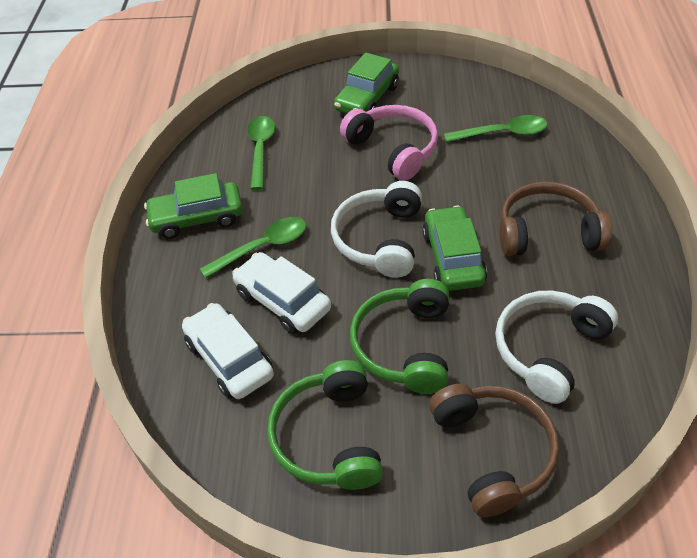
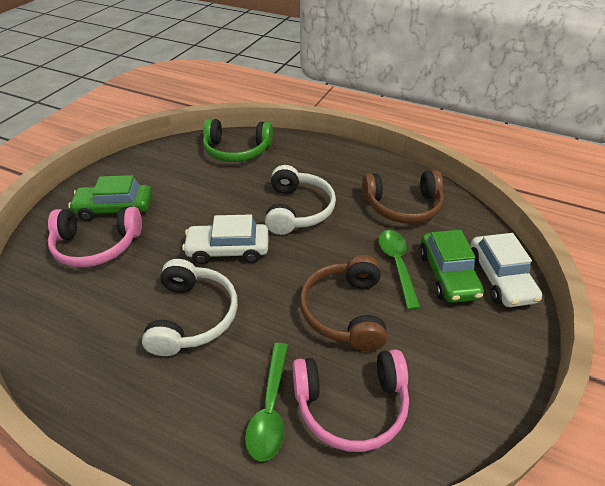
green car: [144,173,243,239] [334,53,399,114] [422,206,487,291] = 3 -> [68,175,152,221] [419,230,484,303] = 2
green headphones: [267,360,383,490] [350,279,449,394] = 2 -> [203,118,273,162] = 1
green spoon: [200,217,306,278] [247,116,275,190] [444,115,547,142] = 3 -> [245,343,288,461] [378,230,421,310] = 2
pink headphones: [340,105,438,181] = 1 -> [48,207,142,267] [292,349,409,452] = 2

